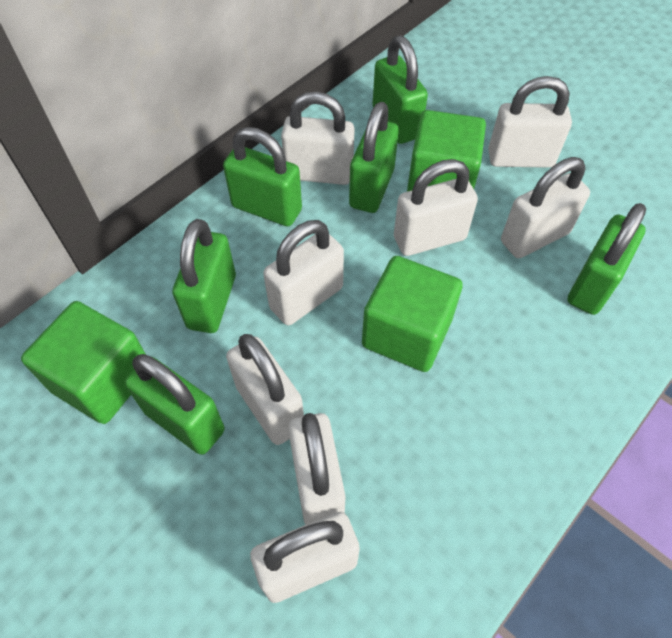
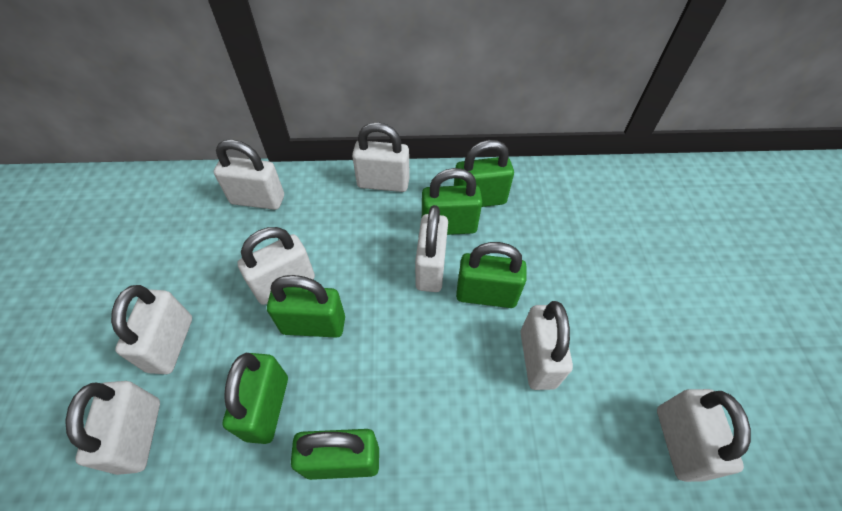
green cube: [21,301,146,424] [362,256,463,372] [407,110,486,192] = 3 -> none = 0

